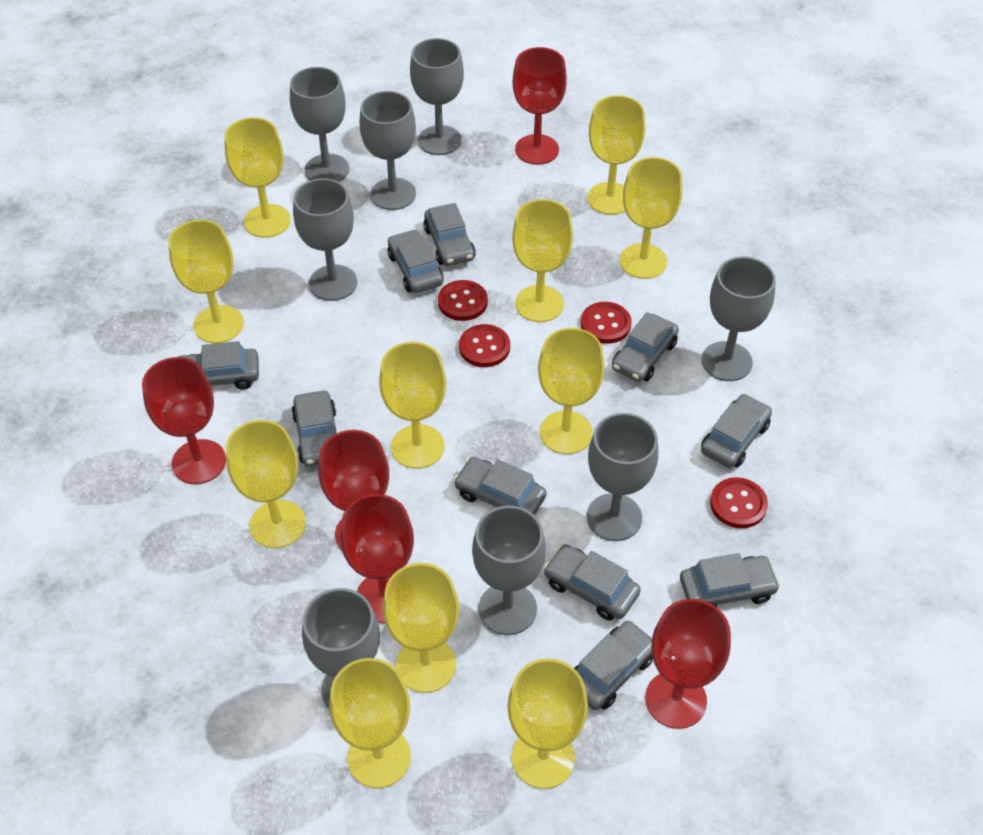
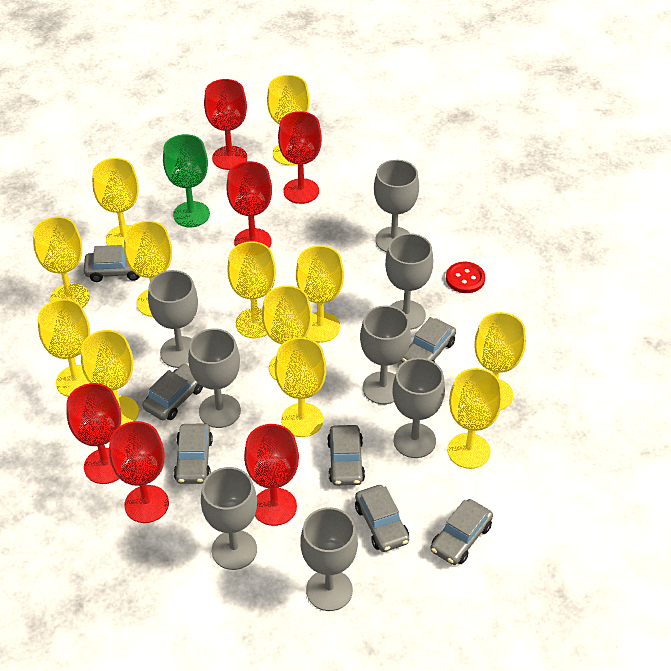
green goblet: none = 0 -> [163,134,210,227] = 1
grey car: [178,341,259,389] [291,391,337,466] [388,229,444,293] [423,203,476,266] [454,457,546,515] [544,544,641,621] [574,621,653,710] [612,312,679,382] [680,553,780,607] [701,394,772,468] = 10 -> [84,245,140,282] [142,363,203,420] [174,424,213,484] [327,425,365,486] [355,485,409,552] [401,317,456,362] [431,499,493,565] = 7
red button: [438,280,488,321] [459,324,510,367] [581,302,632,344] [710,477,768,528] = 4 -> [446,262,485,293] = 1
red goblet: [142,357,226,484] [318,430,389,552] [340,494,414,623] [513,47,567,165] [645,599,731,729] = 5 -> [66,383,121,484] [109,421,169,523] [204,79,247,170] [226,161,272,248] [244,424,299,526] [278,111,322,204] = 6
yellow goblet: [168,220,244,343] [224,117,291,238] [226,420,306,548] [329,658,411,788] [379,342,446,469] [383,563,459,693] [507,658,588,789] [512,199,573,322] [538,328,605,454] [588,95,645,215] [620,157,682,279] = 11 -> [33,216,90,308] [38,299,90,397] [81,330,139,425] [92,158,139,248] [124,221,172,317] [227,241,276,339] [262,285,312,381] [267,75,310,166] [275,337,326,437] [296,245,344,343] [448,368,502,469] [474,312,526,410] = 12

